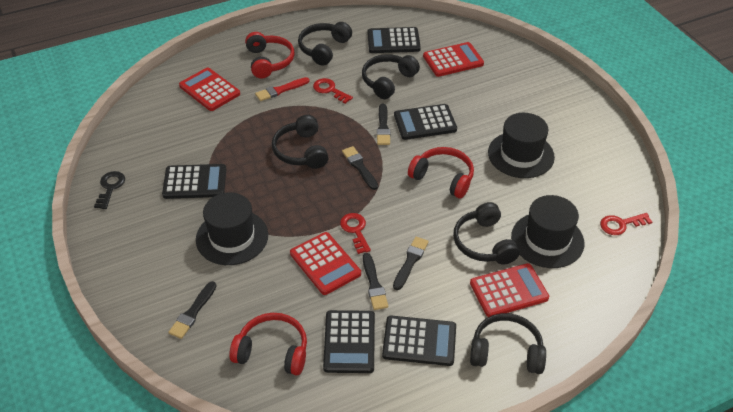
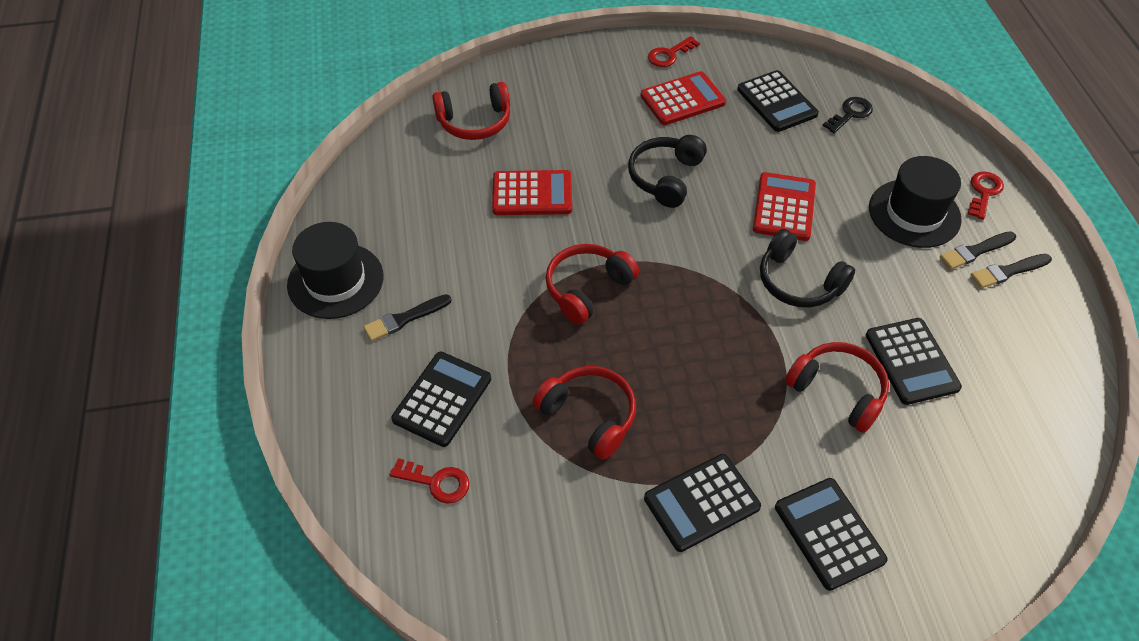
black brush: [168,281,217,339] [342,146,378,190] [363,253,388,310] [377,104,390,145] [393,237,429,290] = 5 -> [363,294,451,341] [940,231,1016,270] [971,254,1052,288] = 3
black hat: [196,192,268,265] [488,113,555,178] [511,195,584,268] = 3 -> [287,222,384,319] [869,156,962,248] = 2
black headphones: [272,115,329,169] [298,22,352,66] [362,54,420,99] [453,202,520,265] [470,313,546,374] = 5 -> [628,135,707,208] [760,229,855,308] = 2
red brush: [255,77,310,101] = 1 -> none = 0
red calculator: [179,68,240,111] [290,232,361,295] [423,42,484,77] [470,263,549,317] = 4 -> [492,170,572,215] [640,71,726,125] [753,172,816,241] = 3
red headphones: [229,313,307,376] [245,32,294,78] [408,147,474,198] = 3 -> [432,82,510,140] [533,366,636,460] [545,244,639,325] [785,342,889,433] = 4

